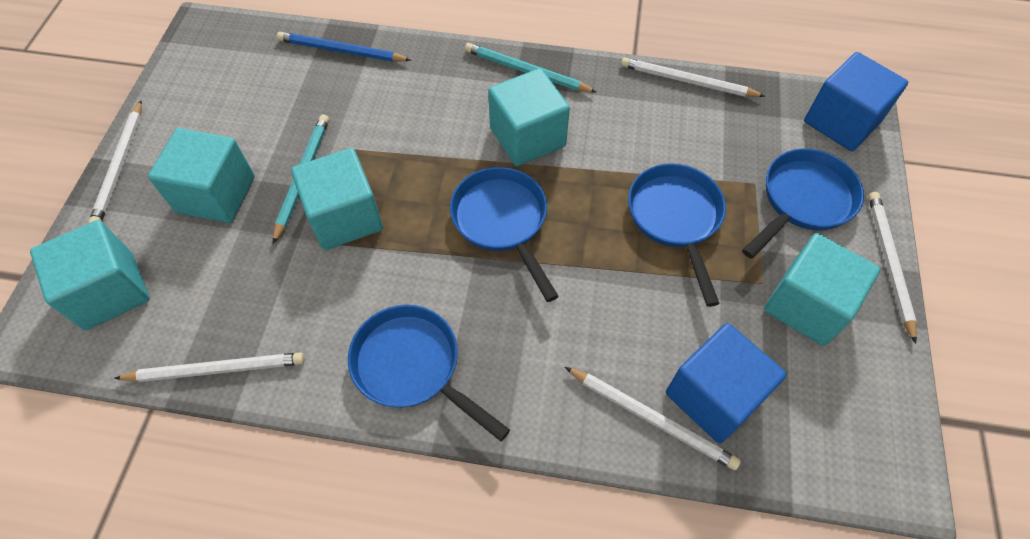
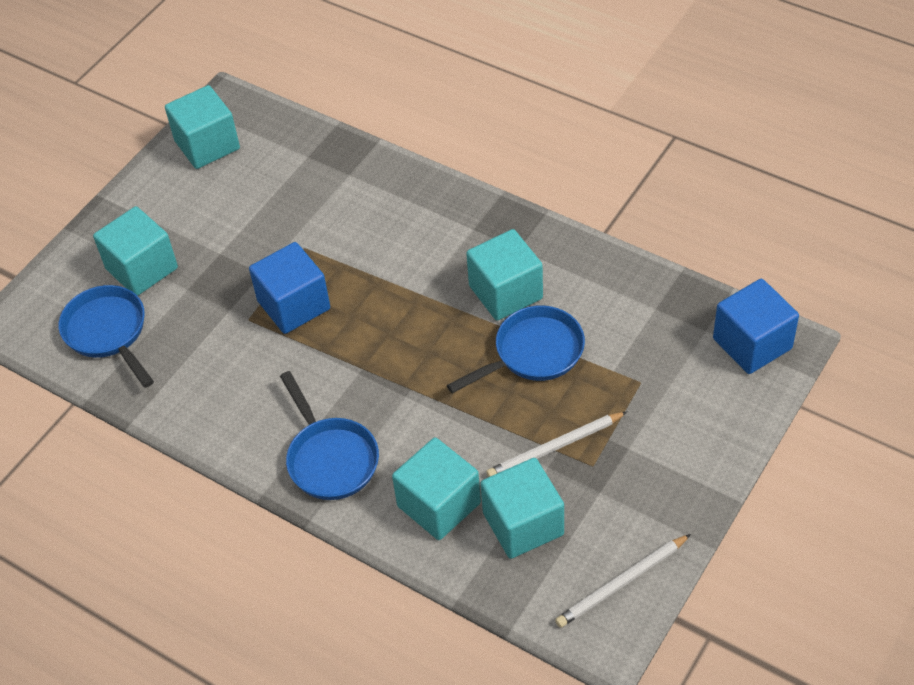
blue pan: [348,305,510,441] [450,167,559,302] [628,163,726,307] [742,149,864,259] = 4 -> [59,285,154,388] [280,371,379,500] [447,306,585,393] = 3
blue pencil: [277,32,411,62] = 1 -> none = 0
turquoise pencil: [273,114,329,244] [465,43,597,93] = 2 -> none = 0
white pencil: [88,101,142,224] [114,352,305,382] [565,367,741,470] [621,57,765,97] [868,192,917,344] = 5 -> [486,411,628,477] [555,534,691,628] = 2

